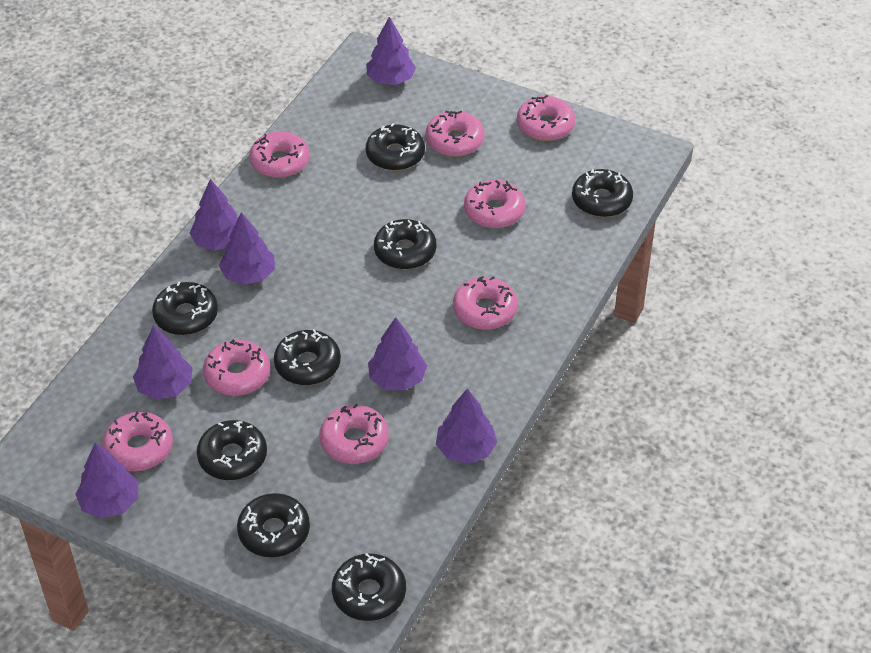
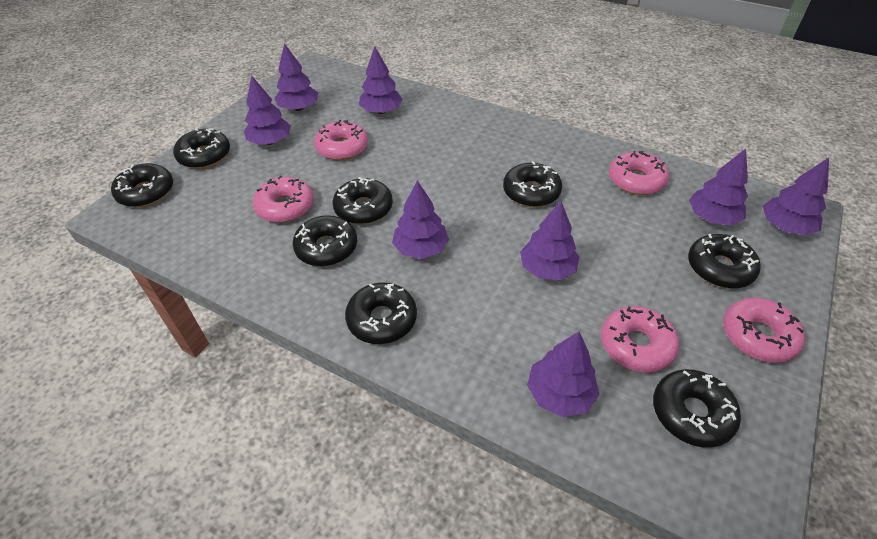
pink donut: [102,412,173,471] [203,339,270,396] [249,131,309,178] [319,404,389,464] [425,111,485,157] [453,276,518,330] [464,180,525,228] [517,95,575,141] = 8 -> [252,176,313,223] [314,120,368,160] [601,306,679,372] [609,151,669,195] [723,298,805,363] = 5
purple tree: [75,442,138,518] [133,325,192,400] [189,179,238,251] [219,212,275,285] [366,17,416,85] [368,317,427,391] [436,388,497,464] = 7 -> [244,75,291,145] [275,43,318,111] [359,46,403,114] [392,180,449,259] [520,201,579,280] [527,331,600,417] [689,149,748,226] [763,158,829,236] = 8

